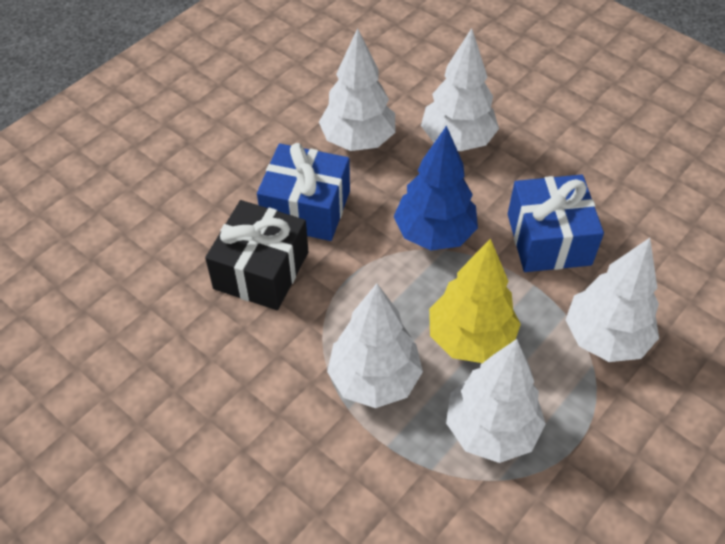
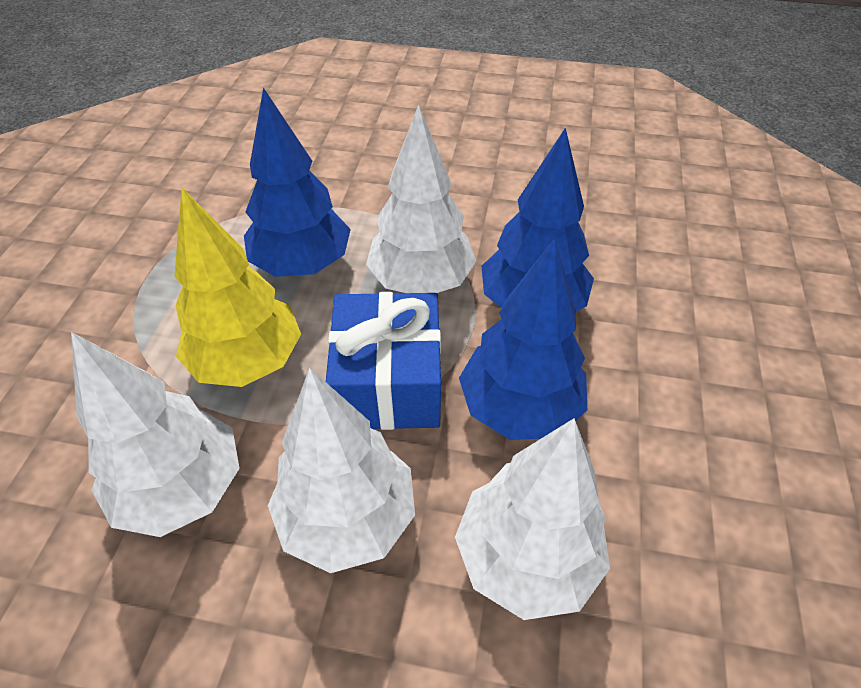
black gift: [205,200,308,310] = 1 -> none = 0
blue gift: [257,143,350,241] [508,175,604,272] = 2 -> [326,292,441,430] = 1
blue tree: [394,125,478,251] = 1 -> [244,88,351,277] [459,238,587,440] [482,127,594,311] = 3
white tree: [319,28,396,151] [327,283,423,408] [421,28,499,151] [446,339,546,463] [566,238,659,362] = 5 -> [71,332,240,537] [268,368,415,573] [366,104,476,293] [455,418,610,620] = 4

